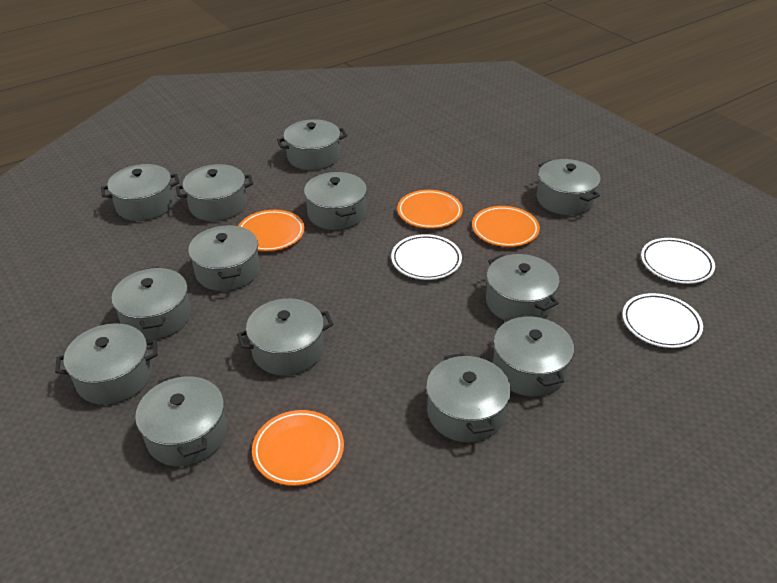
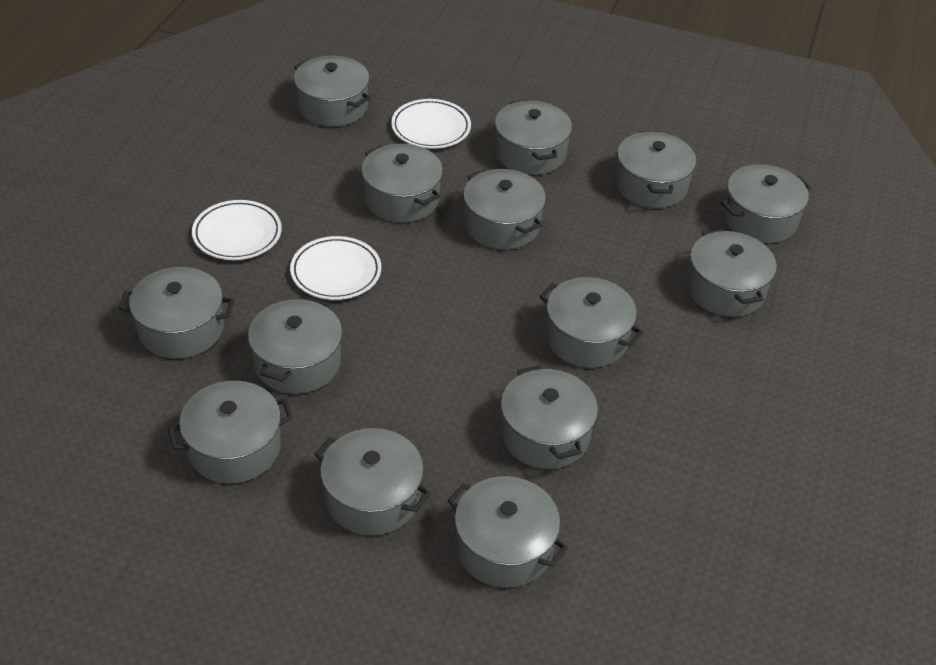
grey pot: [55,323,157,405] [101,164,179,221] [111,267,191,340] [135,374,227,466] [176,164,253,221] [188,225,260,291] [237,298,333,376] [277,119,347,170] [304,172,367,230] [426,353,511,443] [486,254,560,320] [493,314,574,396] [537,159,601,215] = 13 -> [119,267,234,359] [168,381,293,484] [248,297,342,394] [294,55,371,127] [315,428,431,535] [361,144,443,222] [448,476,568,588] [463,169,546,250] [495,100,572,175] [500,365,598,469] [539,277,644,368] [615,131,696,208] [686,229,777,317] [721,164,812,243] = 14
orange plate: [238,210,305,251] [252,410,344,486] [397,190,463,229] [472,206,540,247] = 4 -> none = 0

